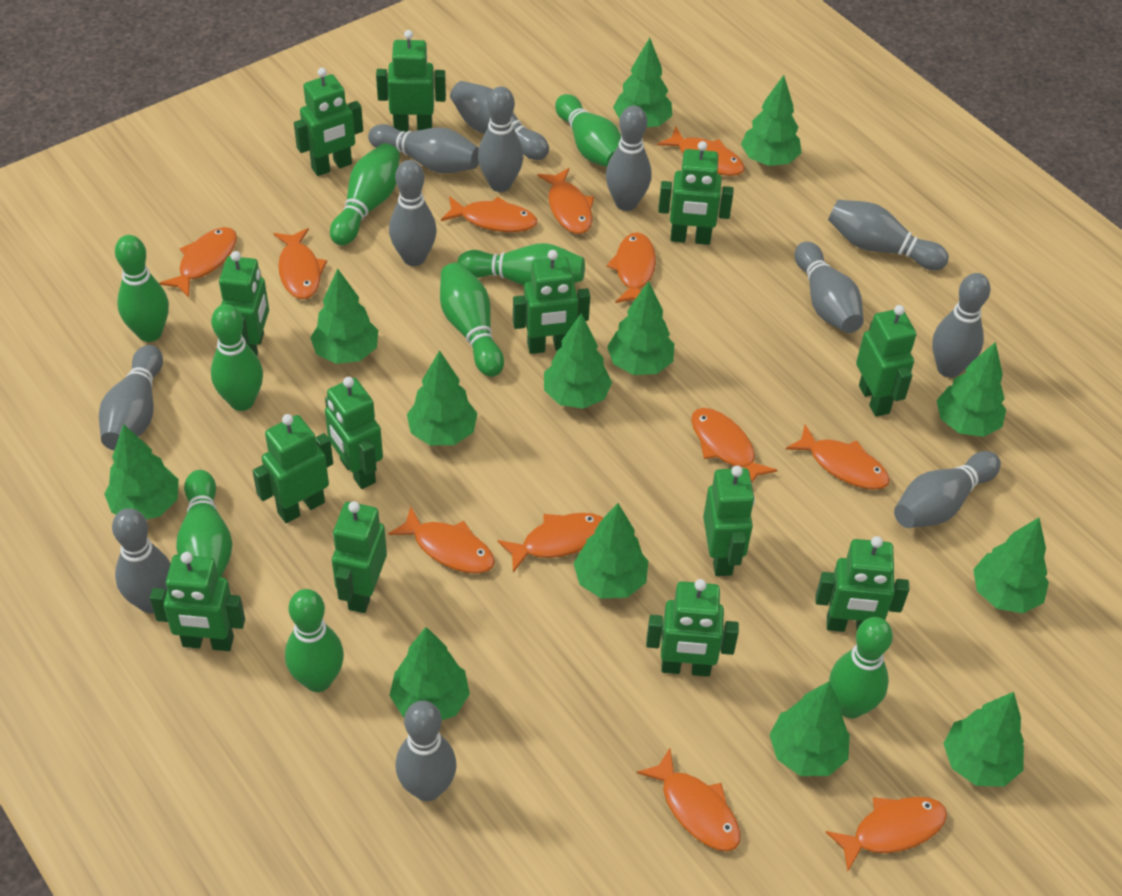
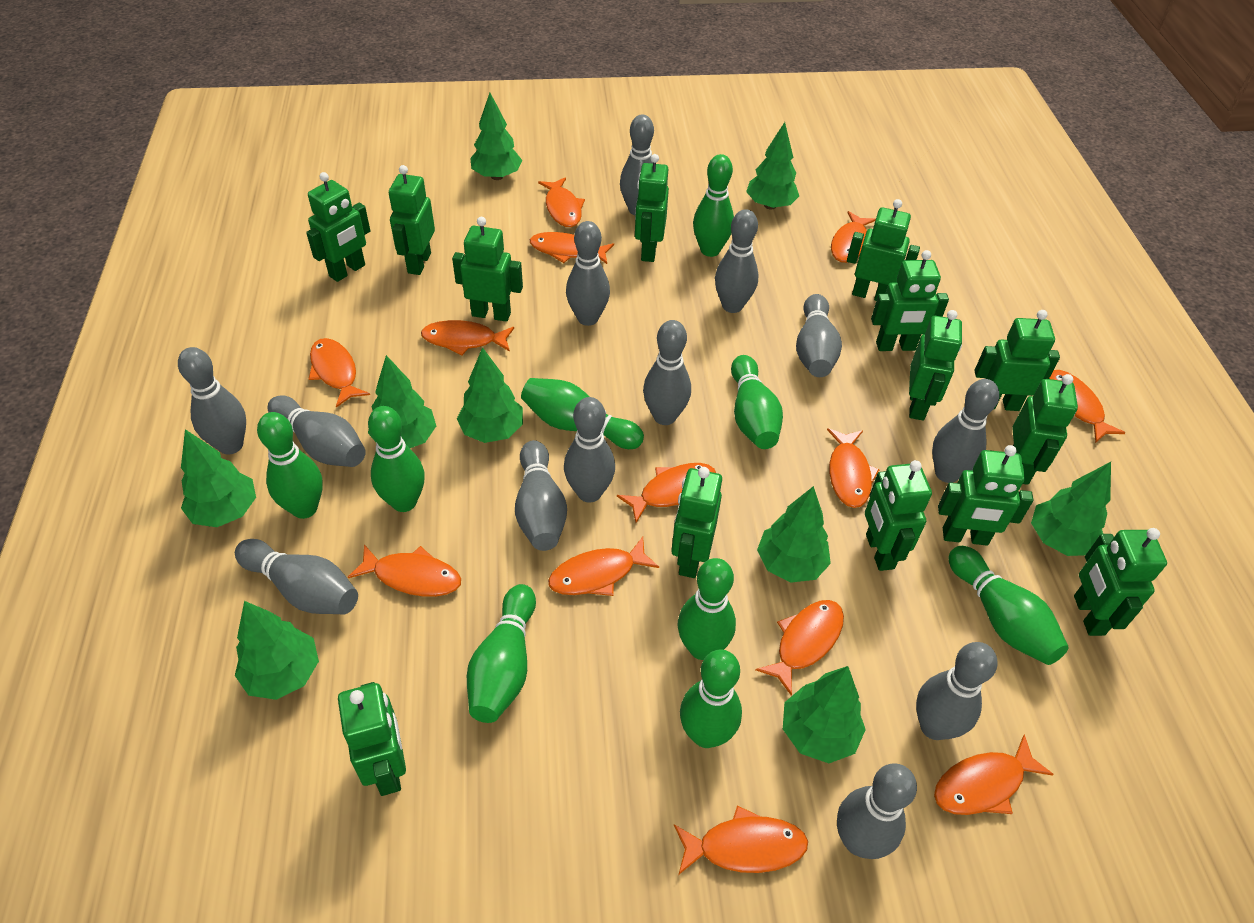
green robot: [150,552,245,651] [219,251,269,356] [253,414,333,523] [294,68,363,176] [325,377,383,489] [332,501,387,613] [376,30,446,132] [513,250,590,354] [646,579,739,677] [658,141,734,245] [703,466,755,576] [816,536,909,632] [856,305,916,417] = 13 -> [306,172,370,282] [338,682,406,796] [389,165,435,275] [452,217,523,322] [635,154,669,262] [671,467,722,578] [847,199,920,301] [865,460,932,571] [871,250,949,351] [909,310,962,420] [938,445,1033,546] [974,310,1060,411] [1012,374,1078,485] [1074,528,1167,636] = 14
green tree: [104,424,179,519] [310,269,378,364] [389,627,470,720] [407,350,478,445] [544,313,612,409] [573,503,648,599] [607,281,674,375] [613,38,672,127] [741,75,802,166] [769,681,850,776] [937,342,1006,437] [943,692,1024,787] [973,518,1049,613] = 13 -> [181,429,256,527] [235,601,319,700] [368,355,436,448] [457,347,523,443] [470,93,522,180] [746,122,799,209] [757,486,831,583] [783,666,866,763] [1031,462,1111,556] = 9
grey bowling pin: [99,345,163,450] [112,508,171,613] [368,124,479,173] [389,160,437,266] [395,701,457,801] [450,81,549,160] [478,87,523,192] [606,106,651,211] [794,242,864,333] [828,200,949,270] [894,451,1001,528] [932,273,990,378] = 12 -> [178,347,246,455] [235,539,358,614] [268,395,366,467] [515,440,567,551] [564,397,615,503] [566,221,610,326] [620,115,654,215] [643,320,691,425] [715,209,759,313] [796,294,842,377] [837,763,917,859] [916,642,997,740] [932,379,999,483] = 13
orange fish: [159,227,237,297] [274,228,327,299] [388,507,495,574] [441,196,538,232] [498,513,603,573] [537,168,594,234] [607,232,656,303] [637,748,741,851] [657,126,745,176] [691,408,777,482] [786,424,890,490] [826,797,947,872] = 12 -> [309,338,370,408] [348,544,461,597] [421,320,514,356] [530,232,614,264] [538,177,585,227] [548,537,659,596] [617,463,716,523] [674,806,808,875] [756,600,844,696] [827,428,880,508] [831,211,876,263] [934,735,1054,815] [1049,370,1125,443] = 13

